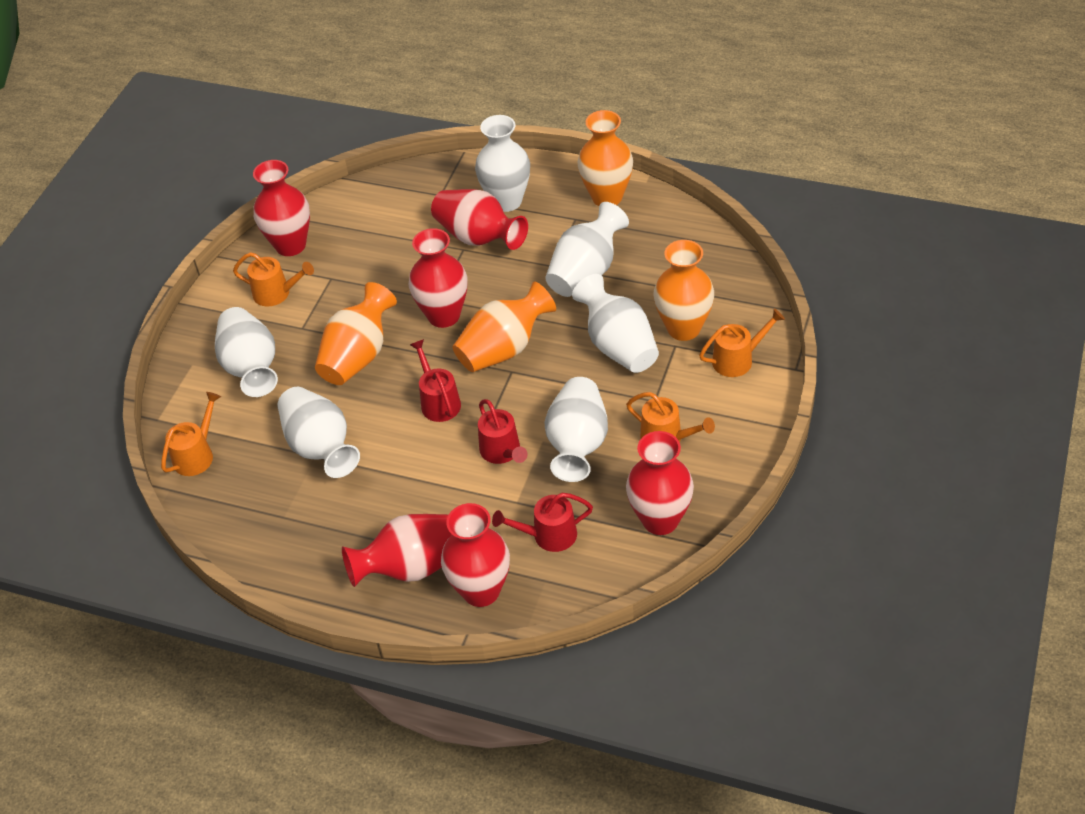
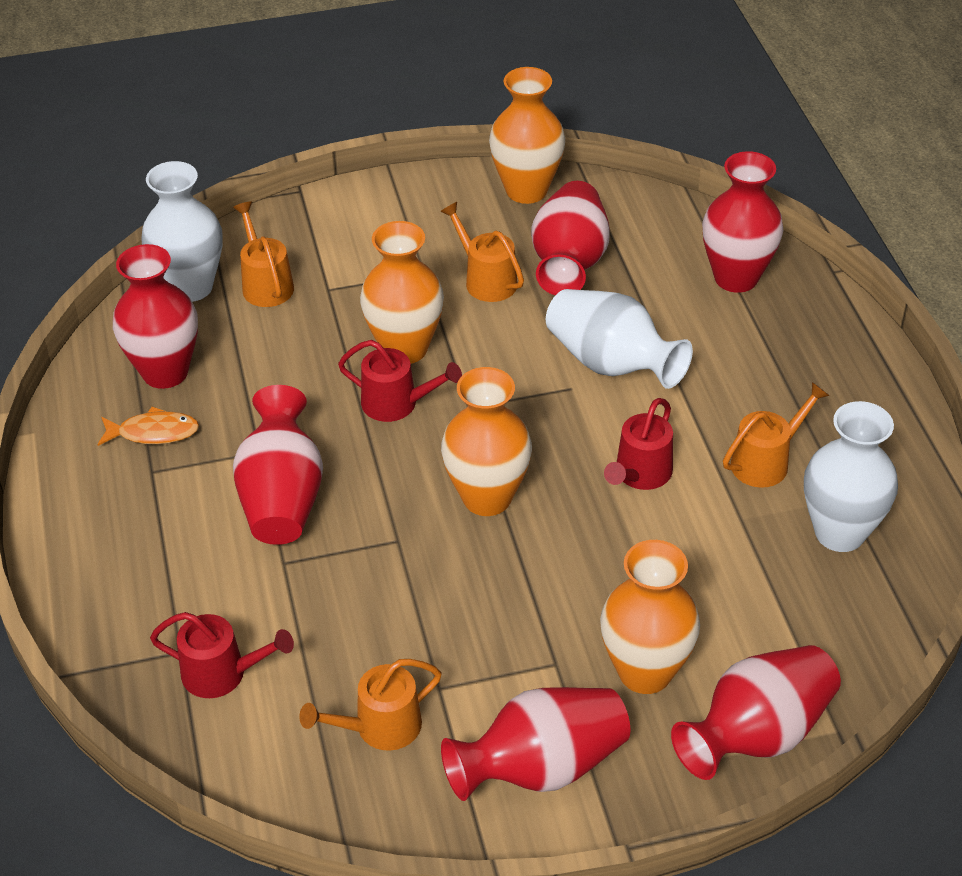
orange fish: none = 0 -> [98,407,199,446] = 1
white vase: [215,307,278,397] [277,387,360,478] [475,115,530,212] [544,377,608,482] [545,202,629,297] [572,274,659,373] = 6 -> [141,161,223,302] [546,289,693,389] [804,401,898,552] = 3

